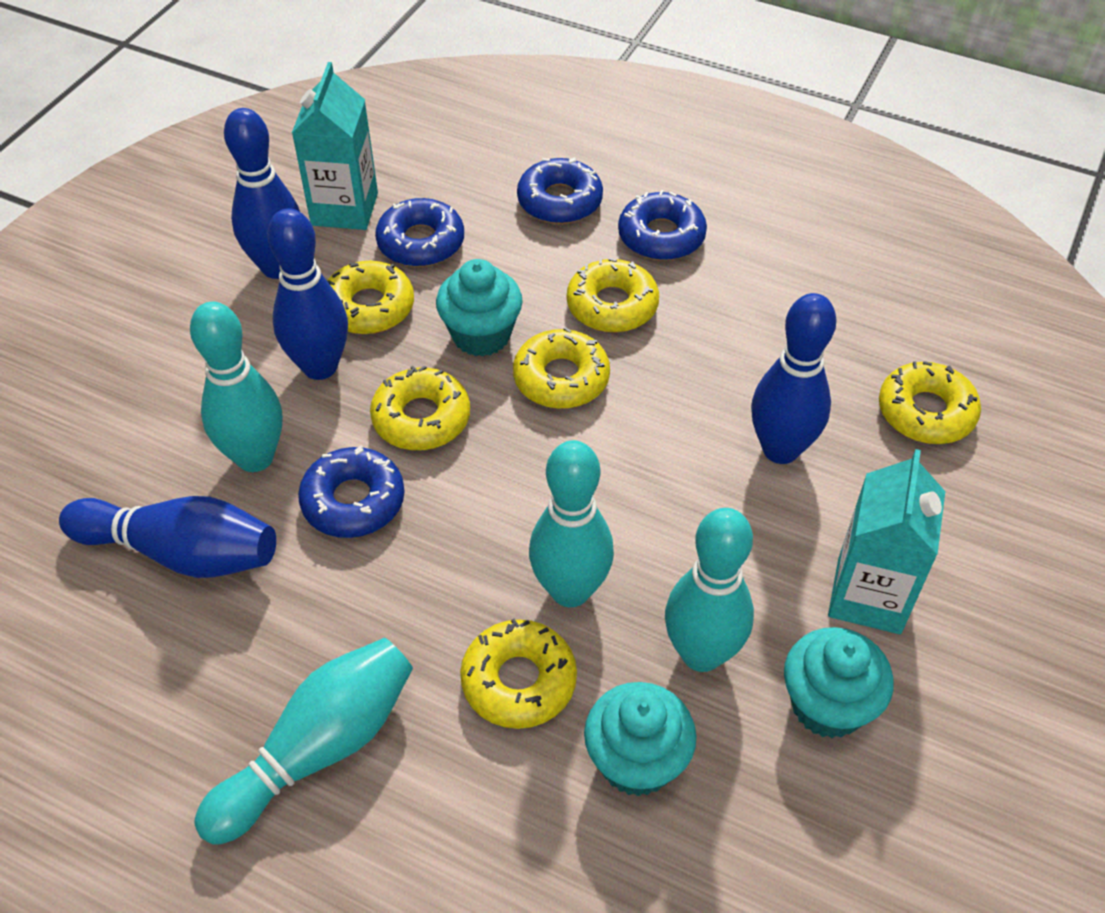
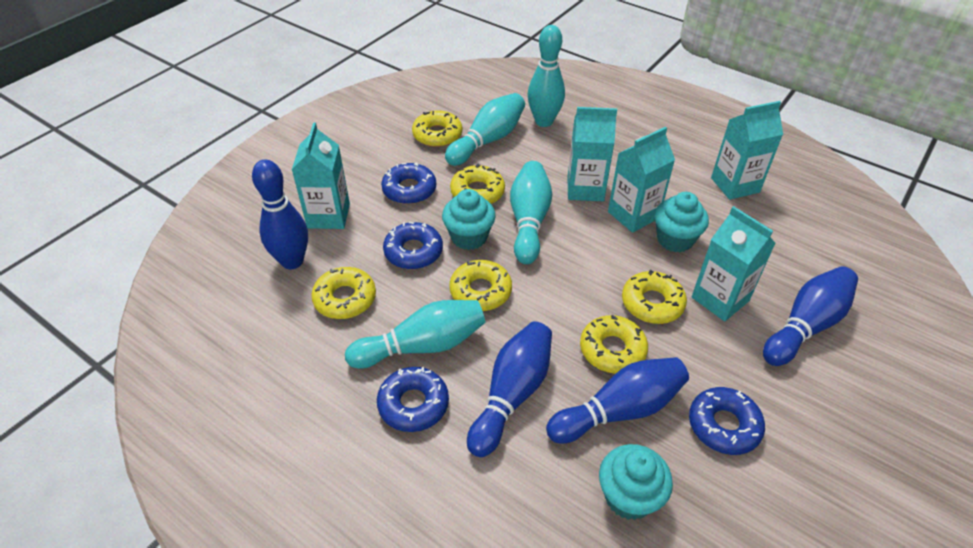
turquoise carton: [292,62,378,230] [828,449,945,634] = 2 -> [292,122,350,229] [568,107,617,201] [608,127,675,233] [692,206,776,321] [711,101,783,200] = 5

